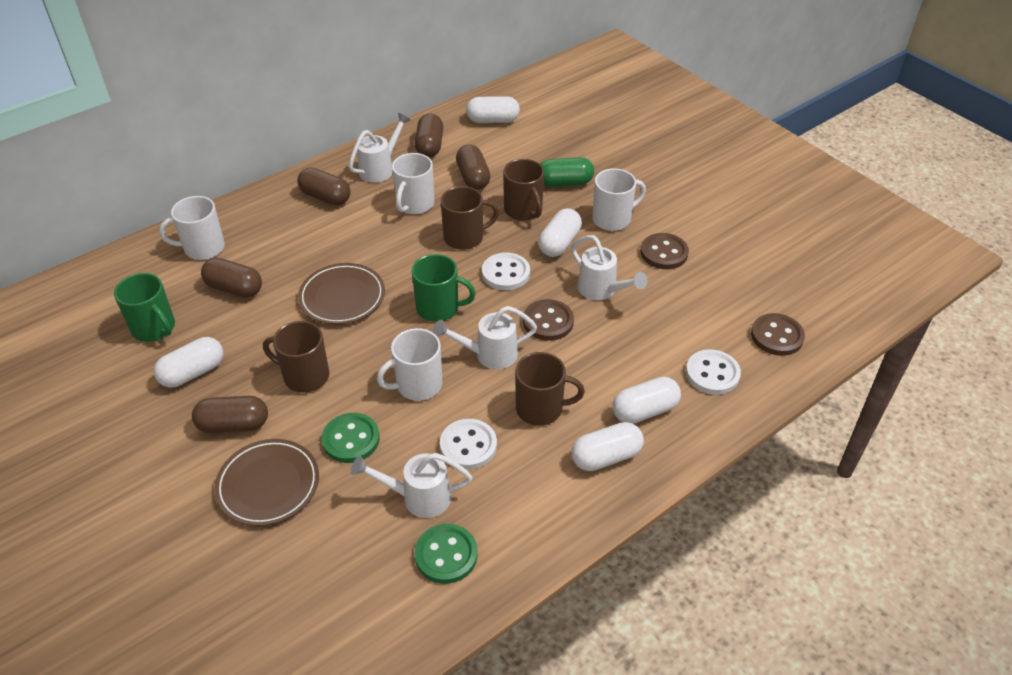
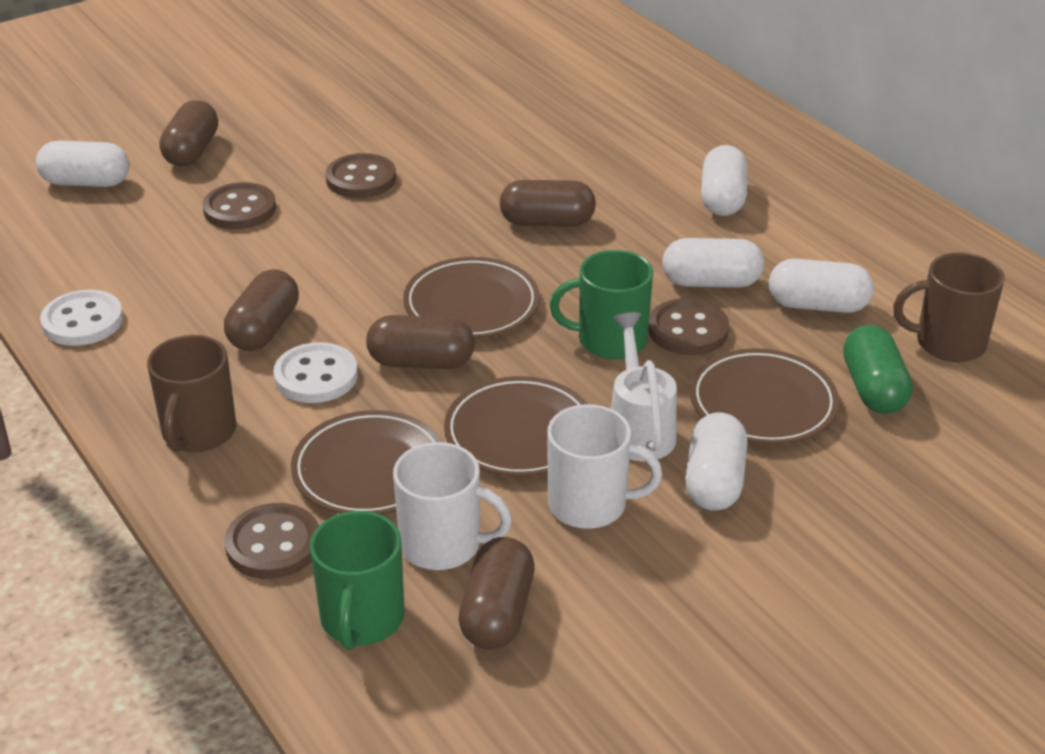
brown button: [523,299,574,341] [640,233,689,269] [751,313,805,356] = 3 -> [203,182,276,229] [224,503,319,579] [326,153,396,198] [648,298,729,355] = 4
brown mug: [263,321,329,393] [440,186,499,250] [503,159,544,221] [515,352,585,426] = 4 -> [147,335,236,452] [893,252,1005,362] = 2
brown plate: [214,439,319,526] [298,263,385,324] = 2 -> [291,410,443,515] [403,257,540,338] [444,376,587,477] [690,348,839,444] = 4
green button: [322,413,380,463] [415,524,477,584] = 2 -> none = 0
white button: [440,419,497,469] [482,252,530,290] [686,349,741,395] = 3 -> [40,290,124,346] [273,342,358,403] = 2
white mug: [159,196,225,260] [377,328,442,401] [392,153,435,214] [592,168,646,231] = 4 -> [393,442,512,570] [547,404,662,529] = 2
white watering can: [349,113,411,183] [351,453,473,518] [433,306,537,369] [571,235,648,300] = 4 -> [611,312,677,461] = 1

